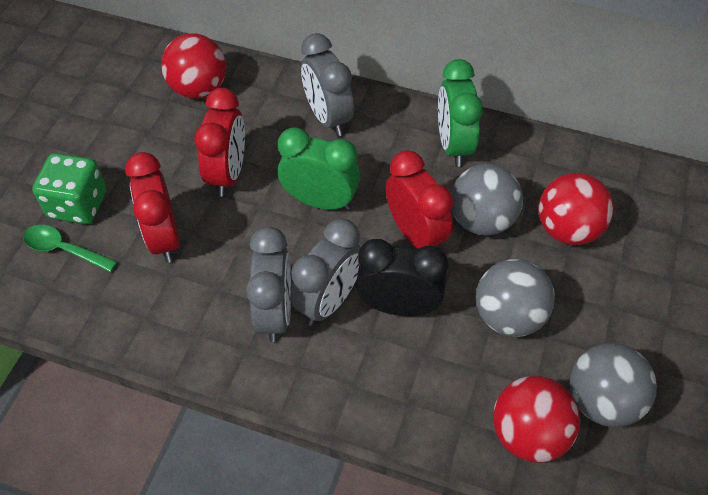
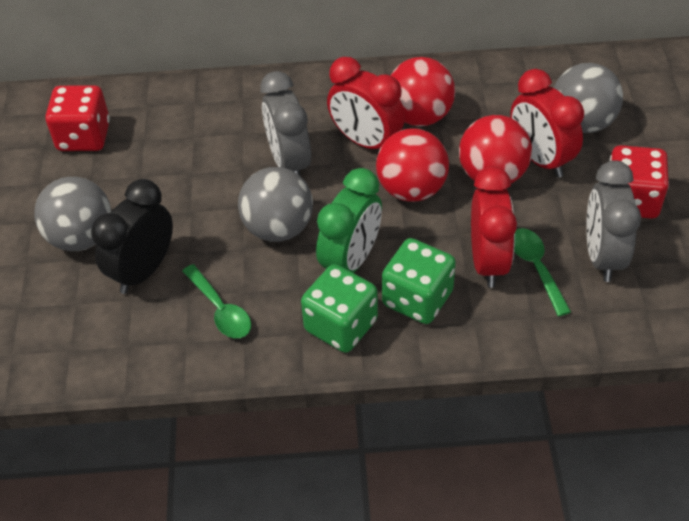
green clock: [278,127,360,210] [438,59,483,167] = 2 -> [316,168,382,273] = 1
green dice: [32,153,107,224] = 1 -> [301,264,378,353] [382,238,456,324] = 2
green spoon: [23,225,117,272] = 1 -> [182,264,251,338] [514,228,571,316] = 2
grey clock: [246,226,291,342] [290,219,361,326] [301,33,354,136] = 3 -> [260,71,311,177] [586,160,641,282] = 2
red dice: none = 0 -> [46,85,110,151] [610,145,669,219] = 2

